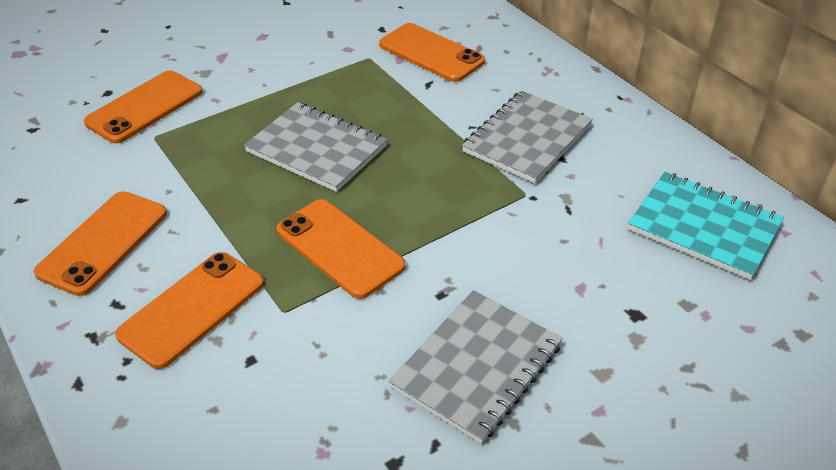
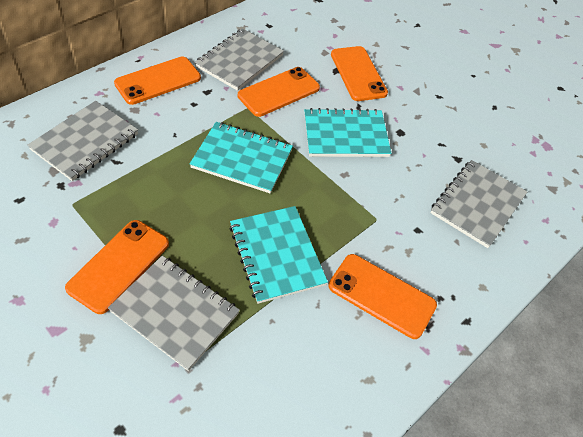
grey notebook: [244,102,387,192] [389,290,563,444] [462,91,593,183] = 3 -> [27,101,138,181] [108,256,240,371] [195,28,284,91] [430,160,527,248] = 4
turquoise notebook: [628,172,784,280] = 1 -> [190,122,293,193] [229,206,328,304] [304,108,391,157] = 3

